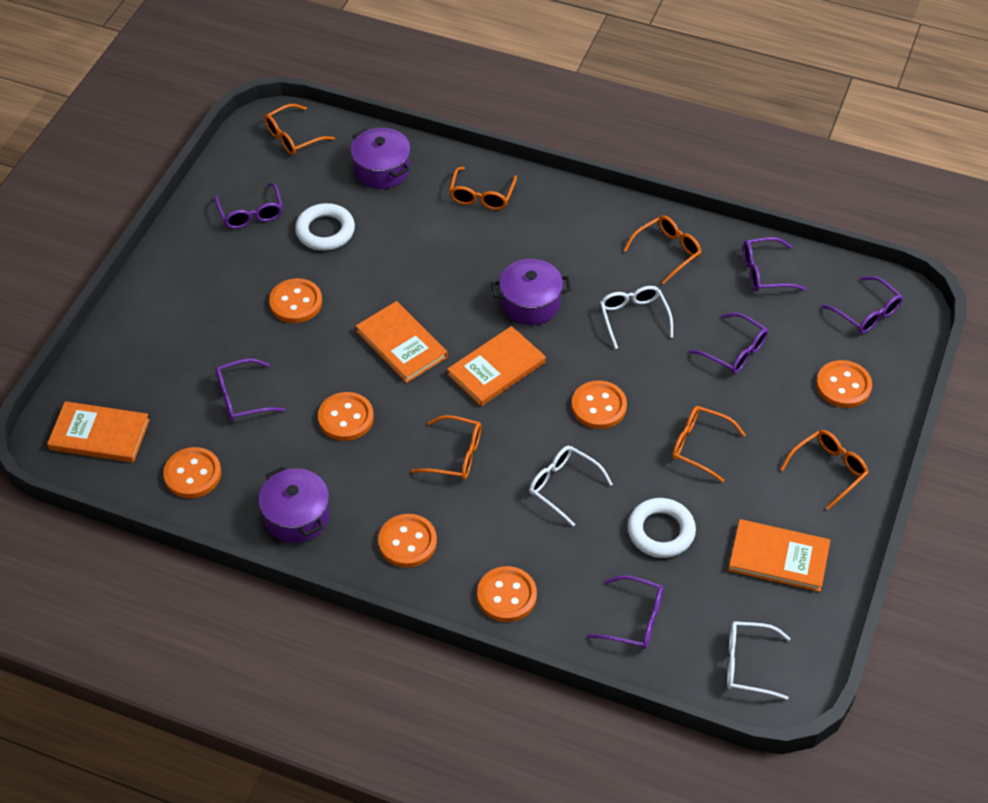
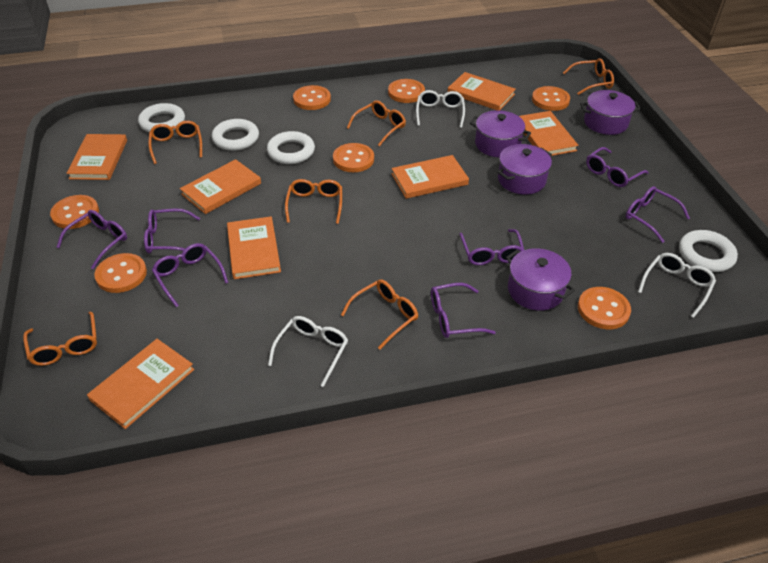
orange book: [47,401,150,463] [356,301,448,383] [447,326,546,406] [728,519,830,592] = 4 -> [67,134,127,180] [87,339,194,429] [180,159,261,214] [227,216,281,279] [392,155,469,199] [448,72,516,110] [519,111,579,156] = 7
purple glasses: [215,183,283,229] [215,358,285,421] [587,575,664,649] [689,313,768,374] [743,237,806,292] [821,276,903,334] = 6 -> [56,210,127,269] [144,208,200,254] [152,243,228,307] [431,283,496,338] [460,229,524,265] [586,147,649,187] [626,186,690,243] = 7
purple pot: [259,466,329,543] [351,128,411,189] [491,259,571,325] = 3 -> [470,110,531,157] [497,144,552,195] [506,248,575,311] [580,90,641,135] = 4
white ring: [295,203,355,251] [628,498,696,558] = 2 -> [138,103,185,132] [212,119,259,151] [267,131,315,164] [679,230,738,272] = 4

